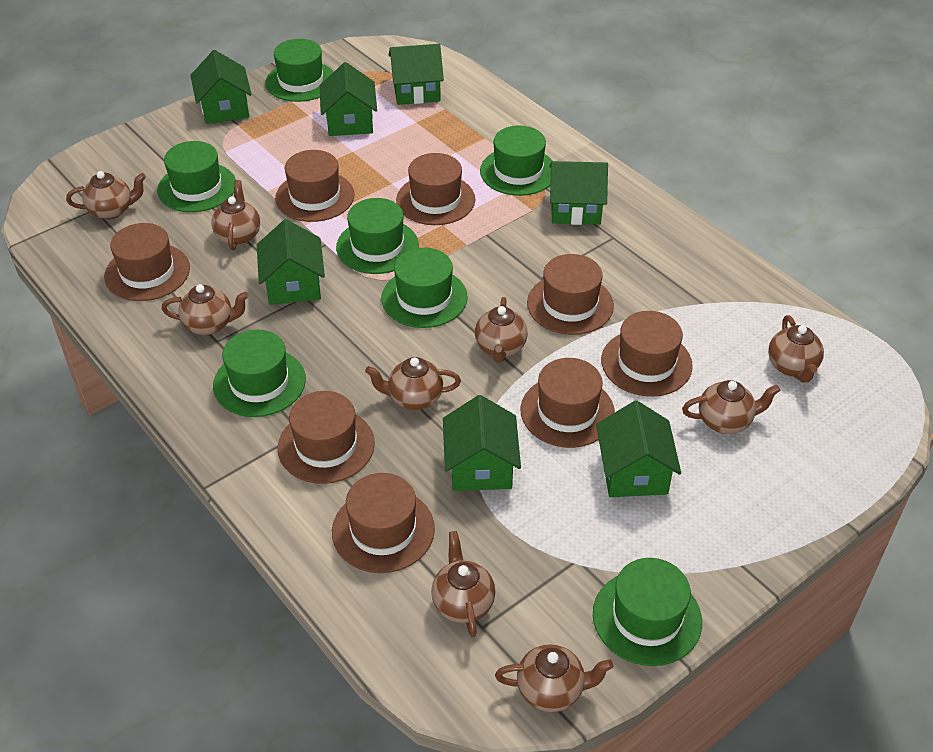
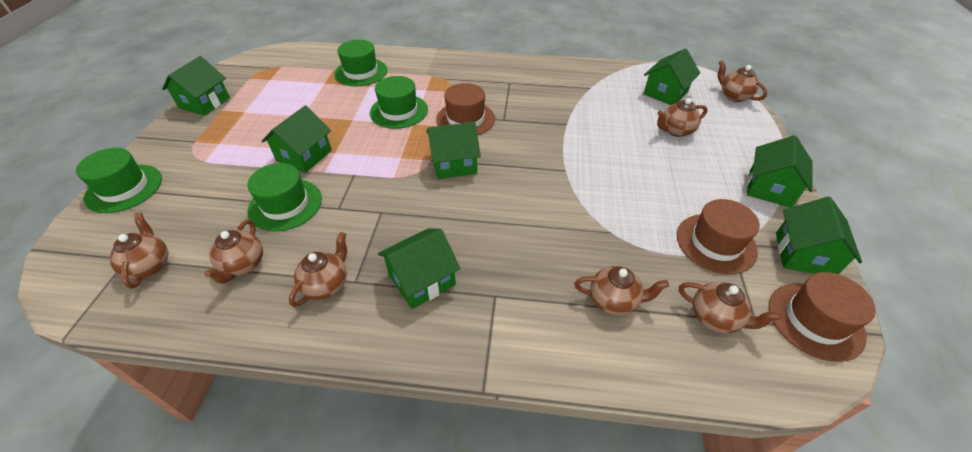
brown hat: [104,223,190,301] [275,150,355,222] [278,391,375,484] [332,473,435,573] [396,153,475,225] [520,358,615,448] [527,254,614,335] [601,311,693,397] = 8 -> [436,83,495,135] [677,199,760,274] [769,272,876,362] = 3
brown teapot: [66,171,146,220] [162,284,249,335] [211,180,260,250] [365,357,461,410] [431,531,496,637] [475,297,528,363] [495,644,613,712] [682,380,780,434] [768,315,824,383] = 9 -> [110,212,169,289] [204,220,263,284] [289,232,347,307] [574,266,669,316] [657,98,707,137] [679,282,782,333] [718,60,767,102] = 7
green hat: [157,141,236,212] [213,330,306,417] [266,39,334,102] [336,198,419,274] [381,248,468,328] [480,125,553,196] [593,558,702,666] = 7 -> [76,148,162,213] [247,163,322,232] [334,40,387,86] [370,76,428,129] = 4

